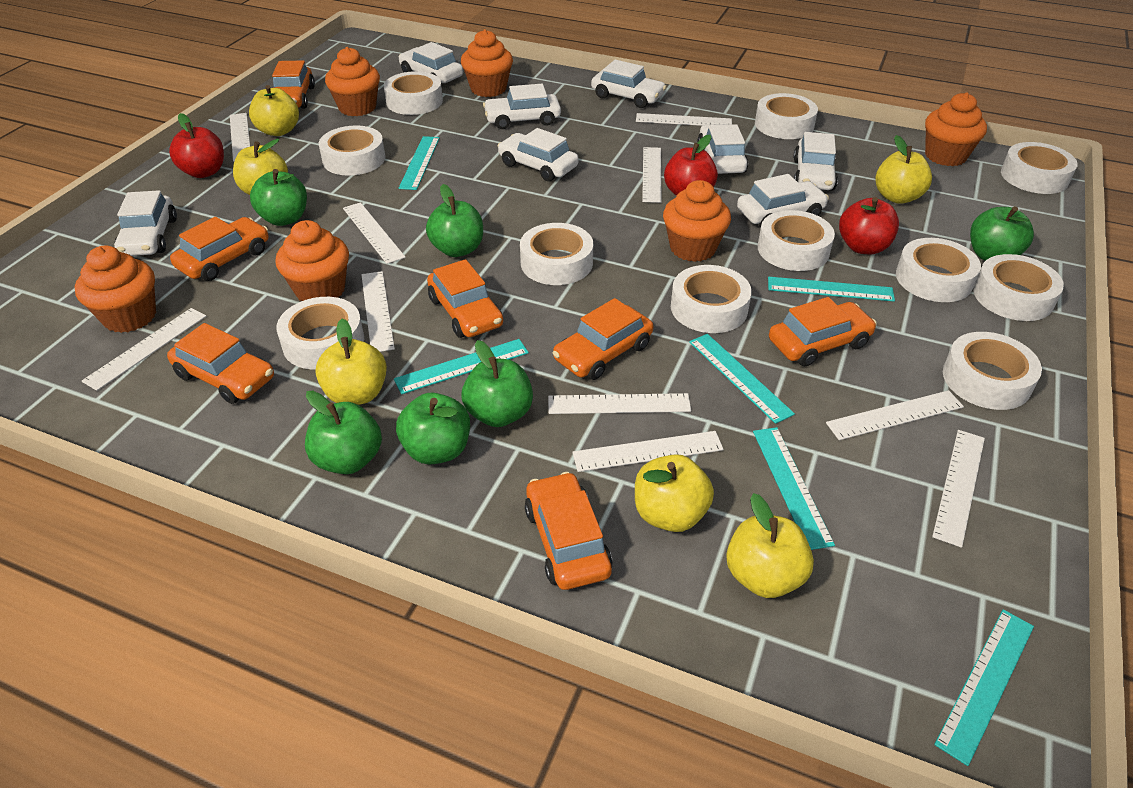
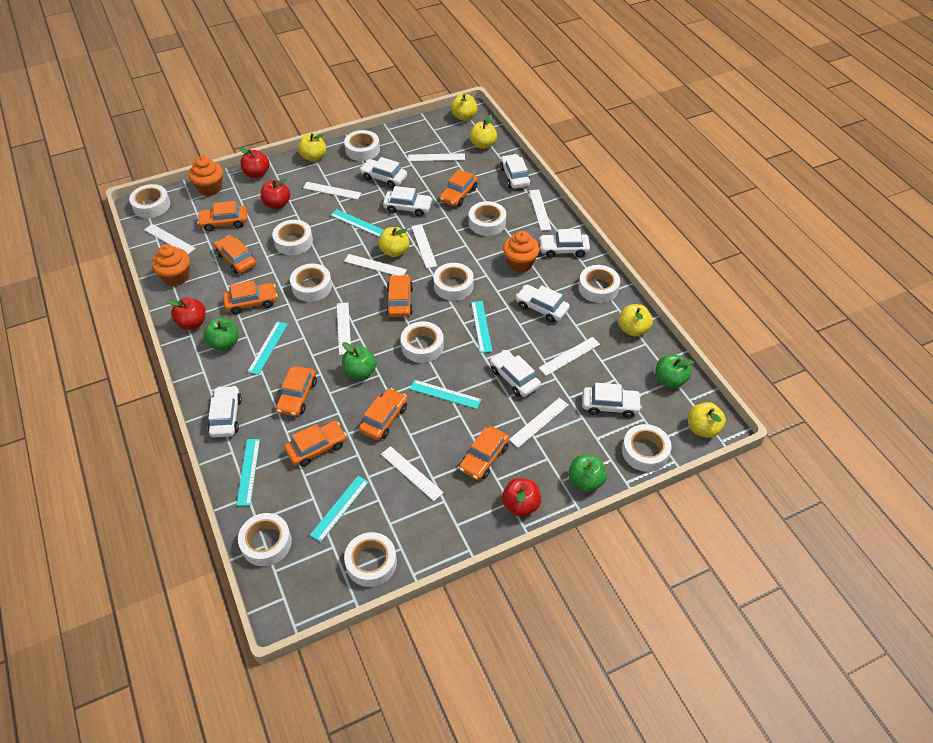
green apple: [250,169,307,226] [305,391,382,474] [396,393,470,464] [426,184,483,257] [462,340,533,427] [970,206,1034,261] = 6 -> [203,318,238,351] [342,342,377,380] [568,455,607,492] [655,355,695,389] = 4
orange car: [167,323,274,404] [170,217,268,281] [272,60,315,109] [427,259,503,338] [525,472,613,590] [553,298,653,380] [769,297,877,367] = 7 -> [197,201,247,232] [214,235,256,274] [223,280,278,314] [276,366,317,416] [284,421,347,467] [359,388,407,440] [386,275,413,317] [440,169,478,207] [459,426,509,480] = 9
orange cupcake: [75,246,156,333] [276,220,349,301] [325,47,380,116] [461,29,513,97] [663,180,731,262] [925,92,987,166] = 6 -> [152,244,190,286] [188,156,223,196] [503,231,540,273] = 3
red apple: [169,113,224,178] [664,135,718,196] [839,197,899,254] = 3 -> [167,298,205,330] [239,147,269,178] [261,178,290,209] [502,478,541,516] = 4

